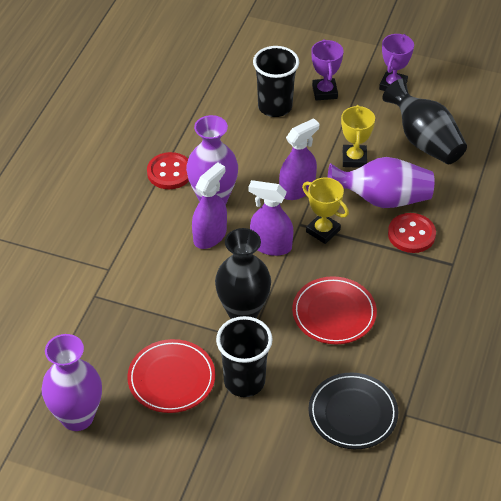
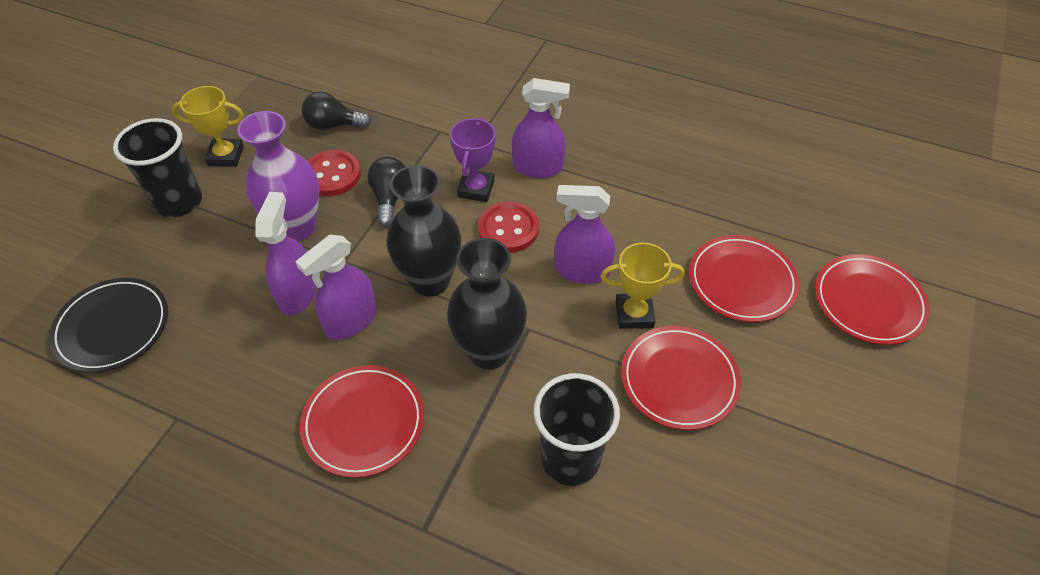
black light bulb: none = 0 -> [302,92,372,130] [367,157,405,226] = 2
purple spray bottle: [192,162,227,249] [248,180,294,256] [279,118,319,200] = 3 -> [255,192,316,315] [295,235,377,340] [512,78,570,178] [555,185,615,284] = 4
purple trophy: [311,39,344,100] [379,34,414,91] = 2 -> [450,117,495,202] = 1
purple vase: [42,334,102,431] [186,115,238,205] [327,157,434,208] = 3 -> [237,111,319,241] = 1
red plate: [127,339,215,413] [292,276,377,344] = 2 -> [300,365,424,478] [621,326,741,430] [689,235,799,322] [815,254,930,345] = 4

